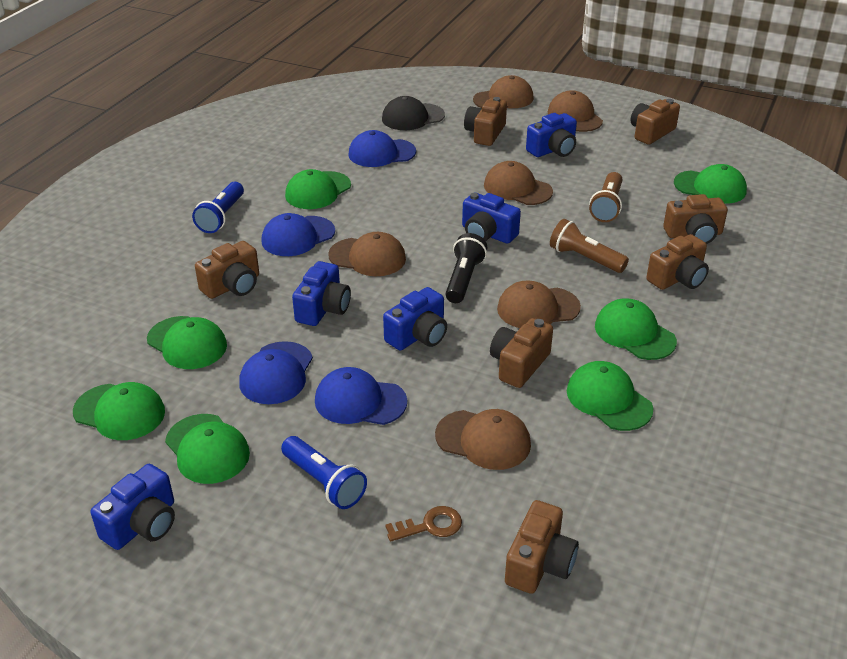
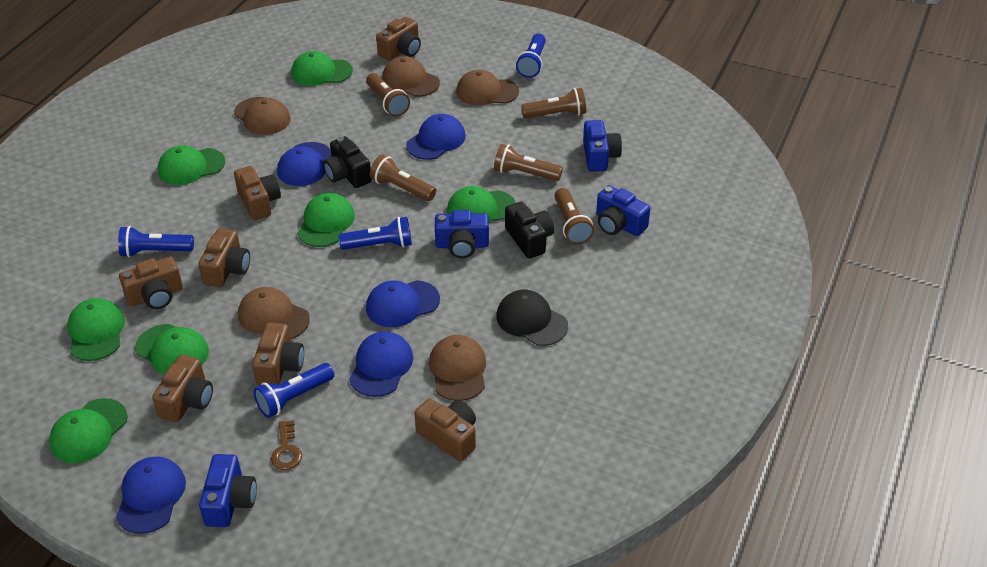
black camera: none = 0 -> [323,136,372,188] [505,202,554,259] = 2
black flashlight: [446,233,488,303] = 1 -> none = 0
blue camera: [90,464,175,550] [292,261,351,326] [383,287,447,351] [462,193,521,244] [526,113,577,157] = 5 -> [199,454,257,527] [435,210,489,258] [583,120,622,172] [596,185,650,236] = 4
blue cap: [239,341,313,404] [261,213,335,256] [315,367,407,425] [349,130,416,167] = 4 -> [116,456,186,534] [277,142,331,186] [349,331,413,397] [366,280,440,327] [406,114,466,160] = 5
blue flashlight: [192,182,244,233] [281,436,367,509] = 2 -> [118,226,194,257] [254,363,334,418] [339,217,412,250] [516,34,546,78] = 4
brown cap: [328,232,406,276] [435,409,531,470] [473,75,534,108] [484,161,553,205] [497,281,581,328] [548,90,603,132] = 6 -> [234,97,291,135] [238,287,310,339] [382,56,440,97] [429,335,486,401] [456,70,519,106] = 5
brown flashlight: [550,219,629,273] [589,172,622,222] = 2 -> [366,73,410,117] [370,155,436,201] [494,144,563,181] [521,88,586,118] [554,188,594,244] = 5

